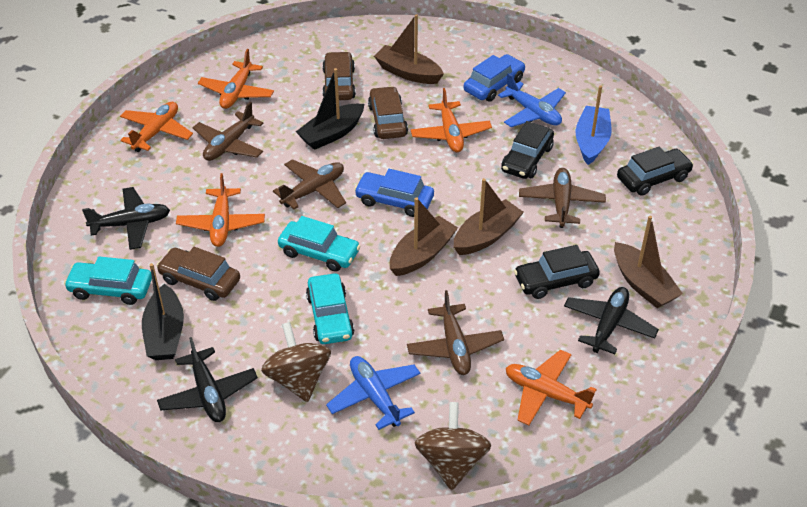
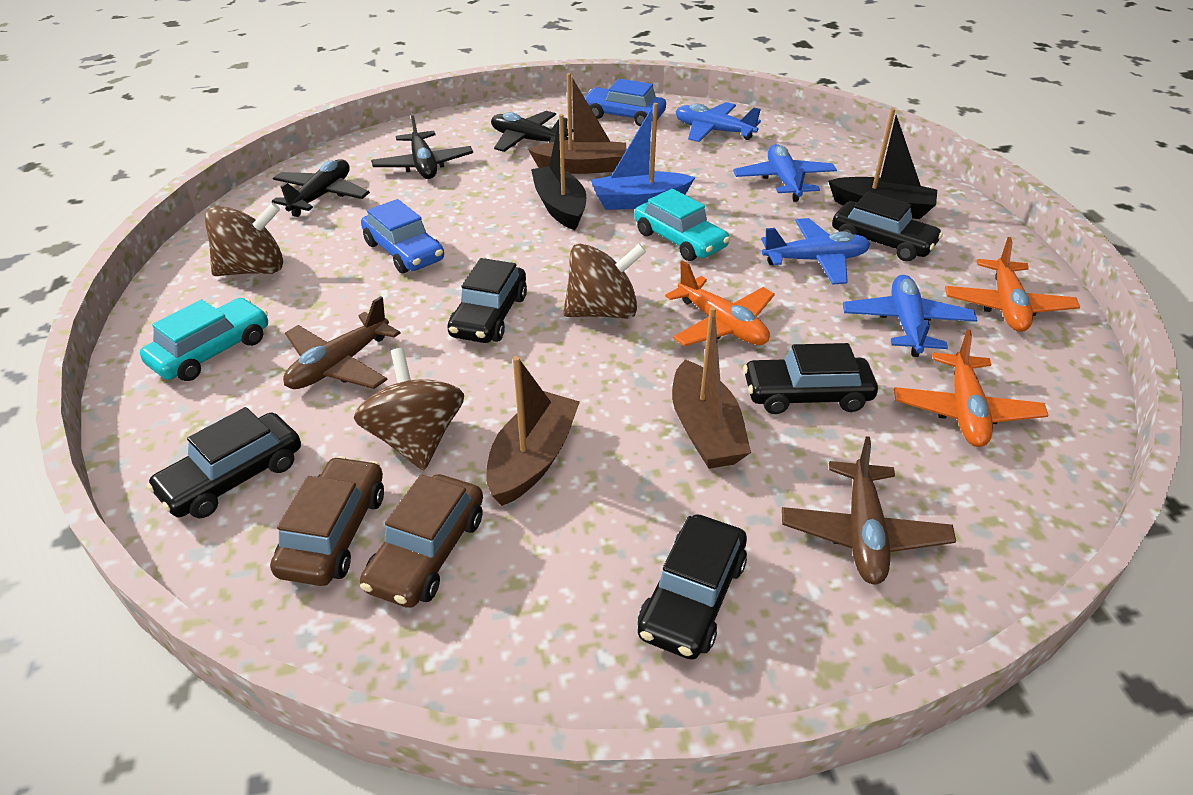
black car: [501,121,554,179] [514,245,600,299] [617,147,694,196] = 3 -> [147,407,301,518] [447,258,527,343] [638,514,747,660] [743,343,878,414] [832,191,943,261] = 5
blue plane: [326,356,421,430] [498,73,566,127] = 2 -> [675,102,761,142] [733,144,837,202] [761,218,870,285] [843,275,977,357] = 4
brown boat: [374,14,444,84] [390,197,458,276] [454,178,524,255] [614,216,683,308] = 4 -> [486,356,580,506] [528,73,626,174] [672,306,751,469] = 3
brown car: [156,247,240,301] [322,52,356,100] [368,86,408,139] = 3 -> [270,456,384,586] [360,474,483,608] = 2
brown plane: [193,102,264,161] [273,159,346,209] [407,290,504,375] [519,168,606,228] = 4 -> [283,296,401,389] [782,436,956,584] = 2
brown spinning top: [261,322,331,402] [415,402,491,490] = 2 -> [205,202,283,276] [354,348,464,470] [563,244,646,319] = 3
orange plane: [120,102,193,152] [176,173,265,247] [198,49,274,109] [411,88,492,152] [506,350,597,426] = 5 -> [665,261,775,346] [894,329,1048,447] [945,237,1080,332] = 3
turquoise car: [64,256,152,305] [278,216,361,272] [306,273,354,344] = 3 -> [140,298,268,381] [634,189,730,261] = 2

